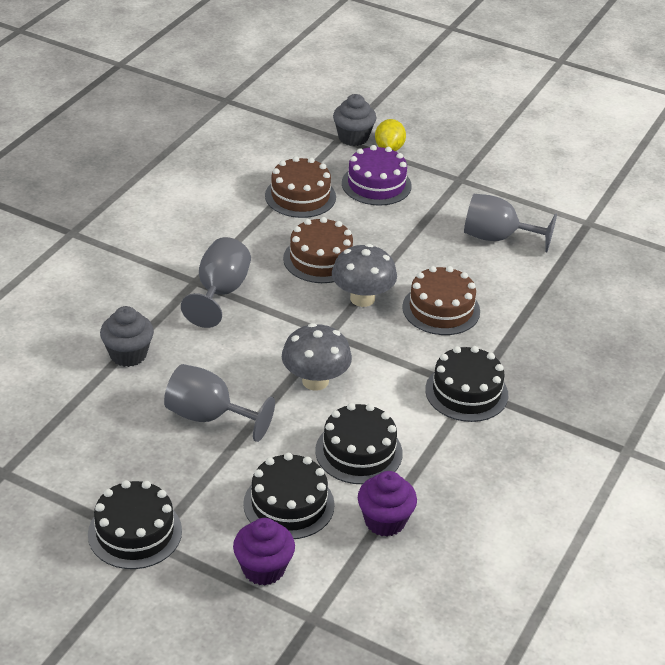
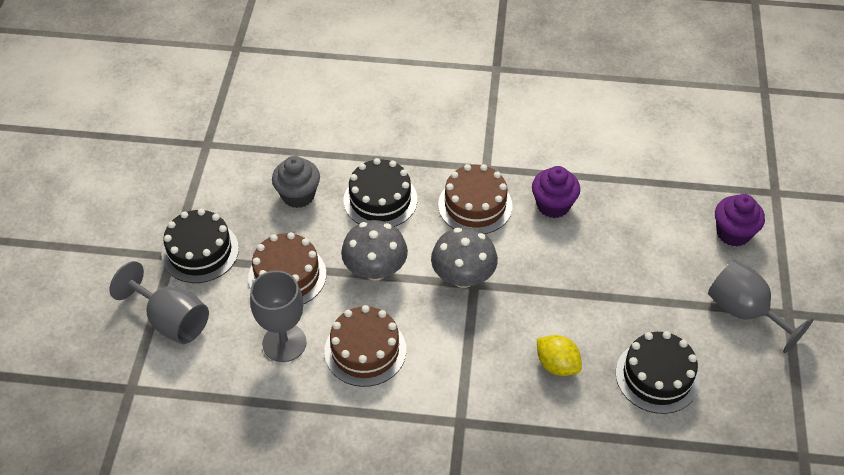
black cake: [88,480,182,569] [243,453,335,539] [315,403,403,484] [425,346,508,422] = 4 -> [161,209,239,283] [343,158,417,226] [615,331,700,414] = 3
grey cupcake: [100,306,154,367] [333,94,376,146] = 2 -> [272,156,320,208] = 1
purple cake: [342,145,412,206] = 1 -> none = 0

